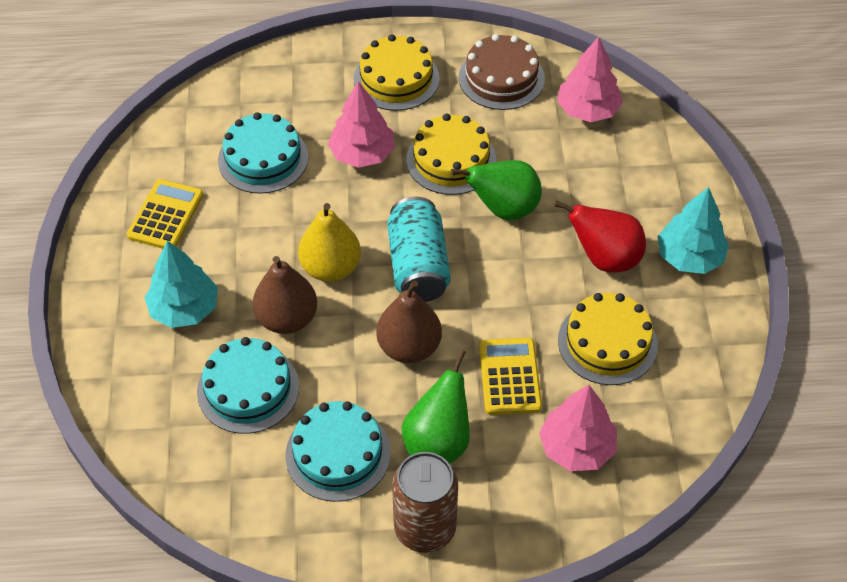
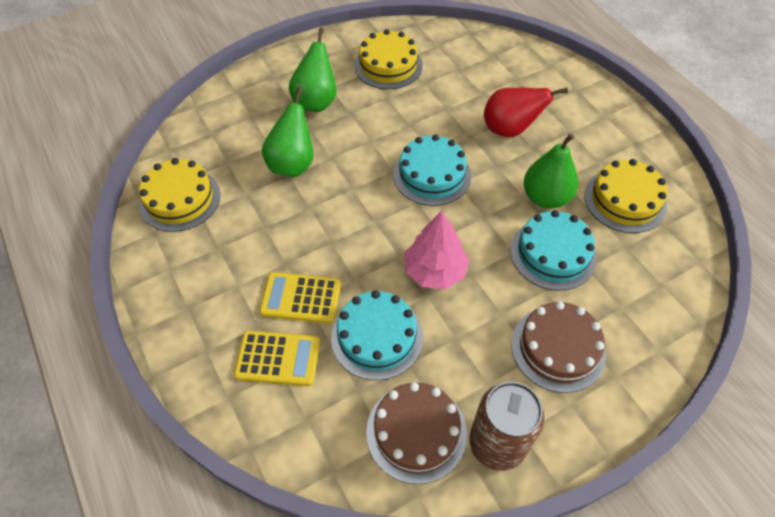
brown cake: [459,34,545,110] = 1 -> [366,382,467,484] [511,301,606,393] = 2
brown pear: [252,256,317,334] [376,281,442,363] = 2 -> none = 0
green pear: [402,349,470,464] [451,160,542,220] = 2 -> [262,87,314,177] [289,27,337,112] [524,133,578,208] = 3
pink tree: [328,81,395,168] [539,385,617,471] [557,36,623,122] = 3 -> [404,211,469,289] = 1
turquoise can: [387,197,451,302] = 1 -> none = 0
turquoise tree: [144,241,218,328] [657,187,729,274] = 2 -> none = 0
yellow pear: [298,203,361,282] = 1 -> none = 0

